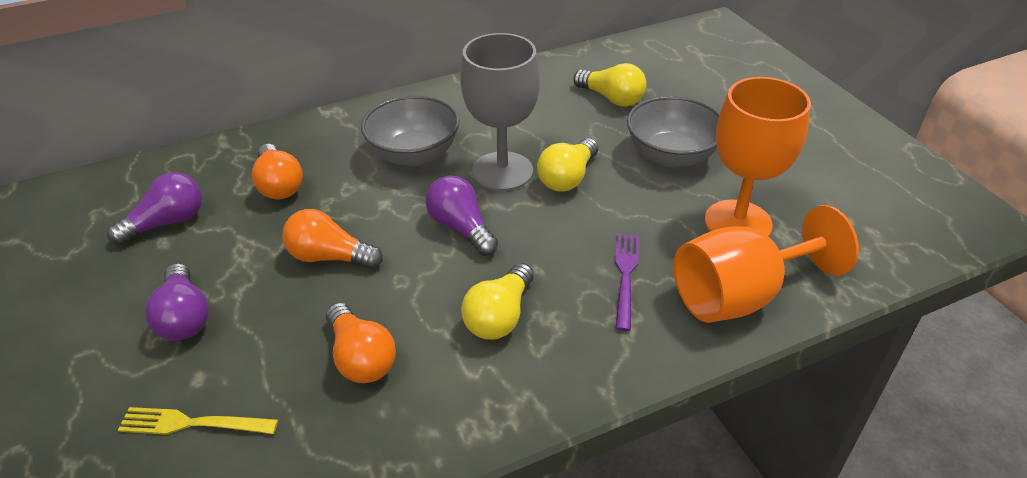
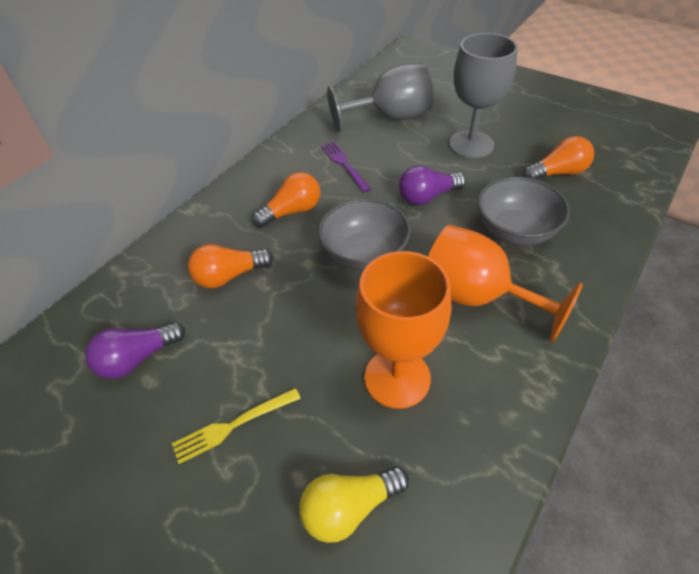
grey goblet: [460,33,540,191] = 1 -> [327,63,434,132] [449,33,518,158] = 2
purple light bulb: [107,172,202,245] [145,263,209,340] [426,176,498,256] = 3 -> [85,322,185,379] [399,165,466,205] = 2
yellow light bulb: [461,263,534,340] [537,138,599,192] [573,63,647,107] = 3 -> [299,466,409,543] = 1

